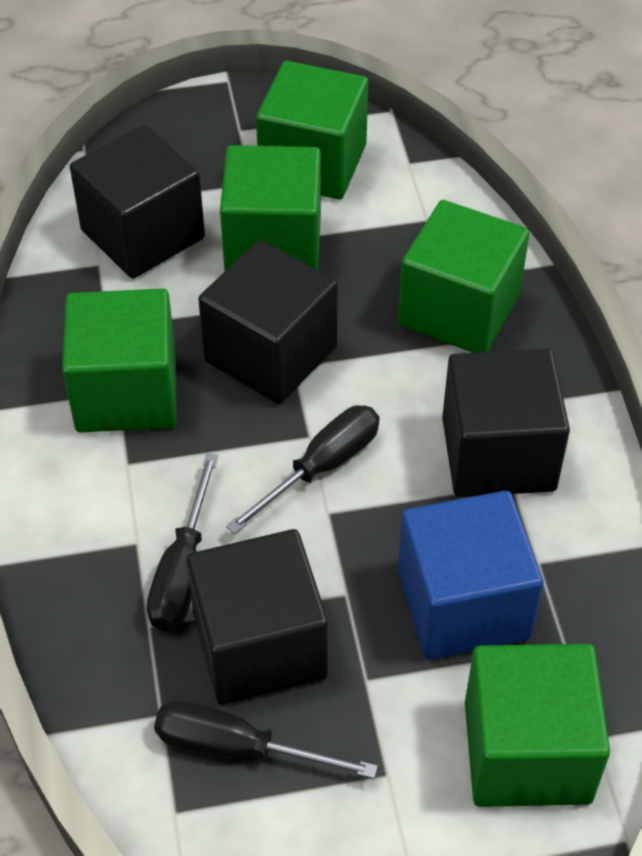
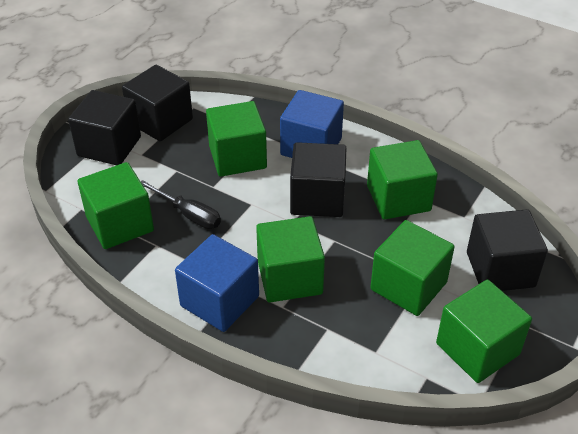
black screwdriver: [147,453,218,631] [154,700,378,779] [226,405,380,534] = 3 -> [141,180,221,229] = 1
blue cube: [398,491,544,660] = 1 -> [175,234,259,332] [280,90,344,158] = 2
green cube: [62,288,177,433] [220,145,321,271] [256,61,368,199] [398,200,530,353] [465,644,610,807] = 5 -> [77,162,154,249] [206,101,267,177] [256,216,325,302] [367,140,438,220] [370,220,455,316] [436,280,532,383] = 6

